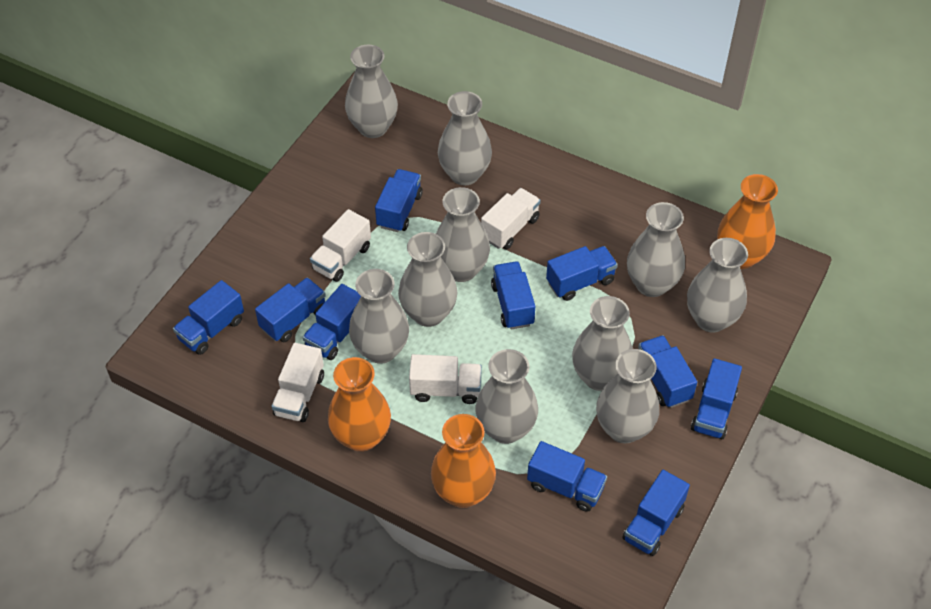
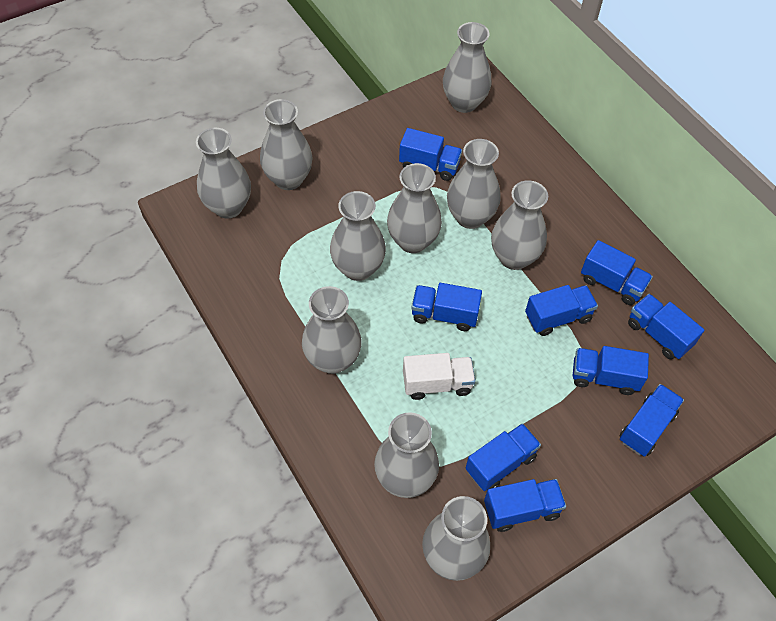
blue truck: [173,280,244,355] [255,278,326,342] [303,284,361,360] [375,169,423,232] [491,261,535,329] [527,441,607,512] [546,246,618,301] [623,470,690,556] [638,335,697,408] [691,358,742,439] = 10 -> [399,128,462,181] [411,283,482,331] [466,423,541,491] [484,479,566,532] [525,285,598,336] [573,346,649,395] [581,240,653,305] [619,384,684,457] [628,294,705,359] = 9
orange vase: [328,357,391,452] [431,414,496,508] [718,174,778,269] = 3 -> none = 0
white truck: [272,343,324,422] [310,209,371,282] [409,354,482,404] [481,188,541,250] = 4 -> [403,353,475,400] = 1

